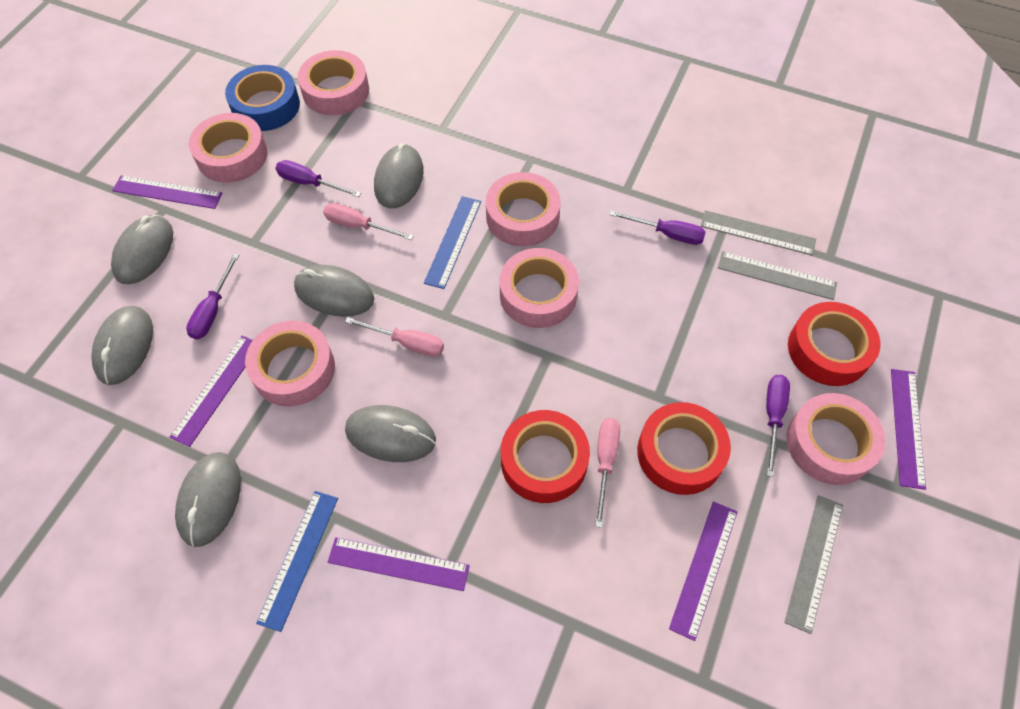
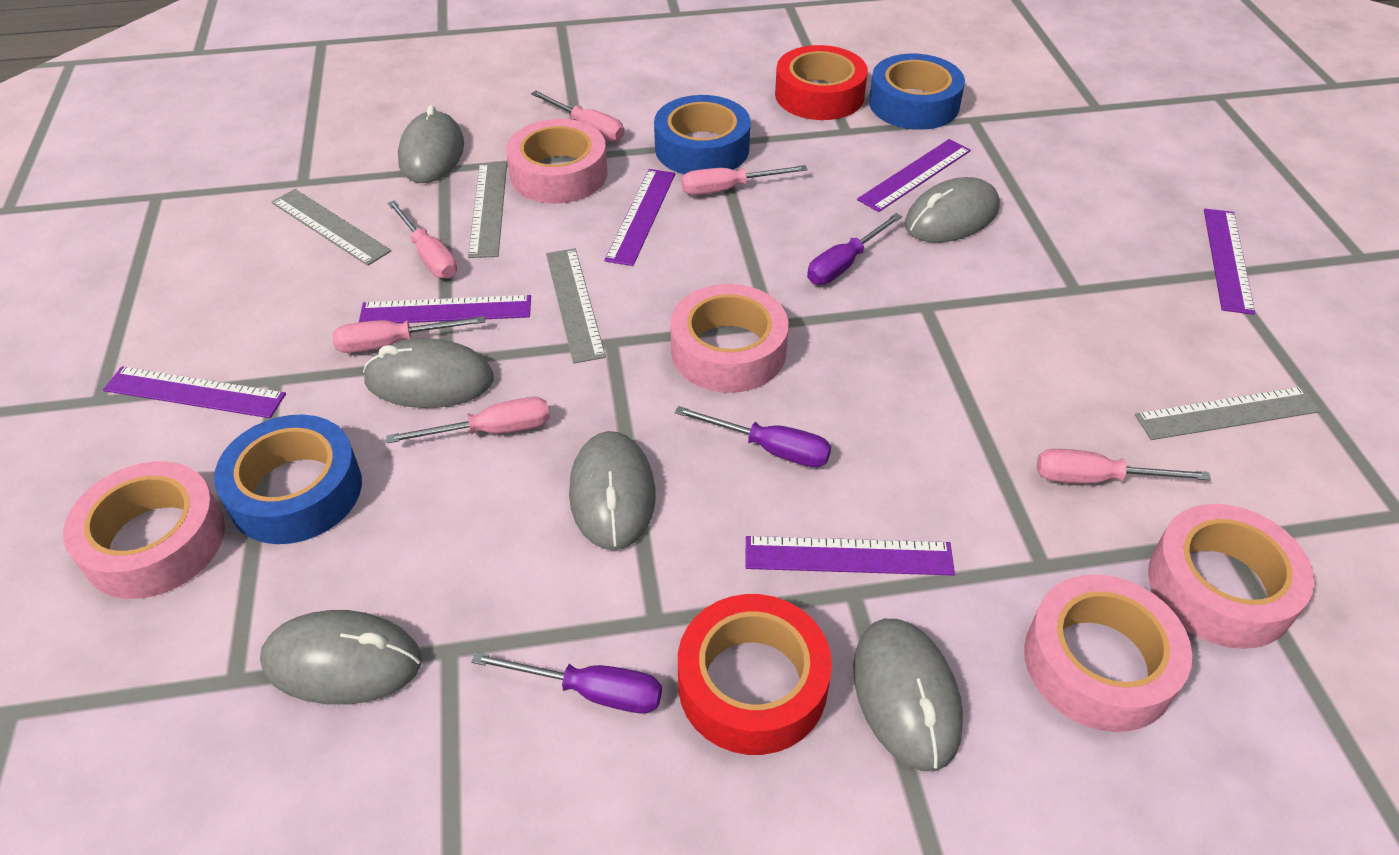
blue ruler: [256,491,338,632] [424,196,481,289] = 2 -> none = 0
blue tape: [225,65,300,131] = 1 -> [214,415,362,544] [654,95,750,174] [869,54,965,130] = 3
grey ruler: [701,210,816,256] [718,251,837,300] [784,495,843,634] = 3 -> [272,189,391,266] [468,163,507,258] [546,249,606,363] [1135,387,1321,440] = 4
pink screwdriver: [323,203,414,240] [345,317,444,357] [595,418,620,528] = 3 -> [332,316,485,353] [386,397,550,443] [388,200,457,279] [531,91,624,142] [682,165,808,195] [1037,449,1211,483] = 6
pink tape: [189,113,268,183] [245,321,335,407] [298,50,369,116] [486,172,561,247] [499,248,579,328] [787,393,886,485] = 6 -> [63,461,225,599] [506,119,608,204] [670,284,788,393] [1024,574,1192,732] [1148,504,1314,649] = 5
purple ruler: [112,175,223,209] [170,335,253,447] [328,537,470,591] [669,501,737,641] [891,369,926,490] = 5 -> [103,366,286,418] [359,295,531,323] [604,169,675,266] [745,536,955,575] [857,139,971,212] [1204,209,1255,315] = 6
purple screwdriver: [186,253,239,339] [276,160,361,197] [610,210,706,245] [766,375,790,477] = 4 -> [471,652,662,713] [675,406,831,467] [807,213,902,285] = 3
red tape: [501,410,590,503] [637,402,731,495] [788,302,881,386] = 3 -> [678,594,832,755] [775,45,868,120] = 2

